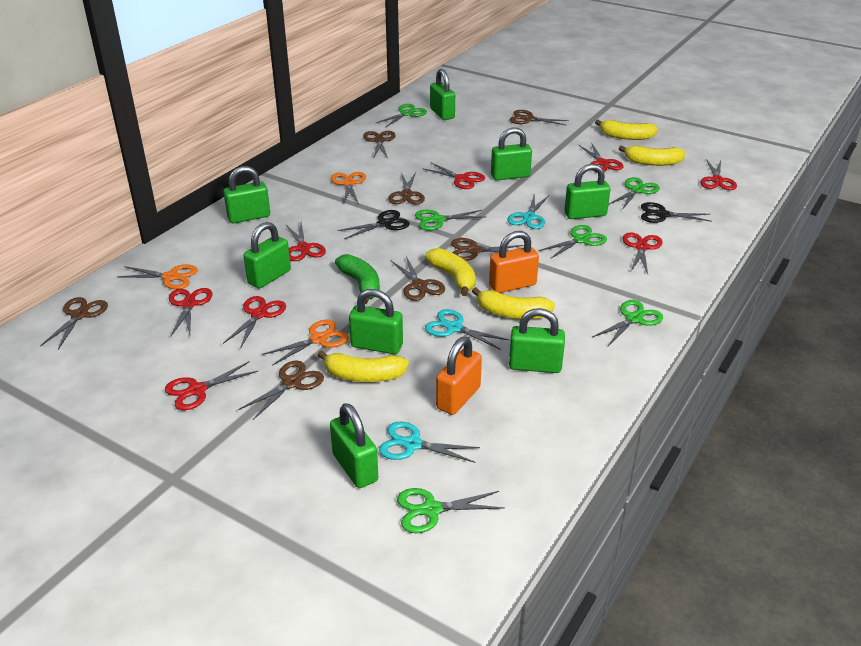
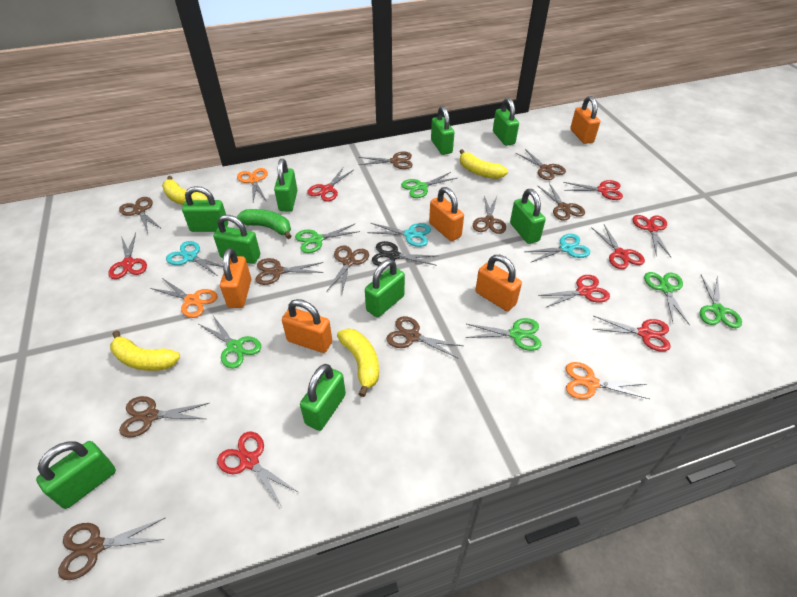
black scissors: [337,210,410,239] [641,202,712,223] = 2 -> [372,241,437,266] = 1
brown scissors: [40,297,108,350] [238,360,324,420] [363,131,396,158] [388,172,425,205] [390,256,445,301] [451,238,524,261] [510,110,569,126] = 7 -> [58,518,165,580] [119,197,162,233] [119,396,209,438] [256,258,323,285] [327,245,369,293] [359,152,413,169] [387,316,463,358] [473,196,506,234] [516,149,566,180] [538,183,585,221] = 10
green padlock: [223,166,270,223] [243,222,291,289] [330,403,378,488] [349,289,403,354] [430,69,455,120] [491,127,532,180] [509,308,565,373] [564,164,611,219] = 8 -> [36,441,116,509] [182,186,228,232] [213,215,260,264] [274,159,297,211] [300,364,346,431] [365,259,405,317] [431,106,454,155] [493,98,519,146] [510,189,546,244] = 9
orange padlock: [436,337,482,415] [489,231,539,293] = 2 -> [220,248,251,308] [282,299,332,353] [429,187,464,241] [475,255,522,311] [570,96,600,144] = 5
yellow banana: [318,350,409,382] [425,248,476,296] [472,287,555,319] [595,120,658,140] [619,145,685,166] = 5 -> [110,330,180,371] [162,176,208,205] [337,328,379,397] [459,149,508,179] = 4

